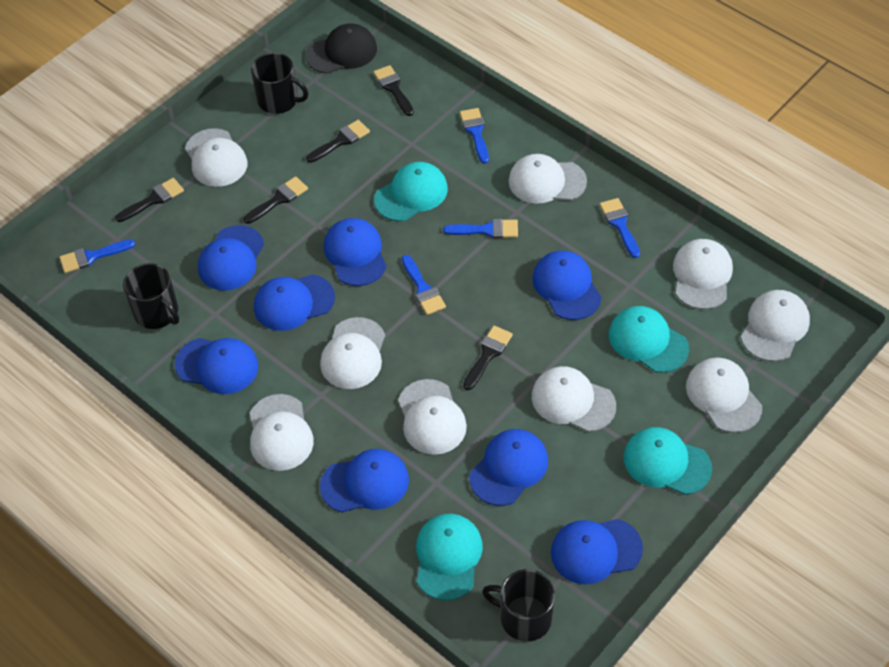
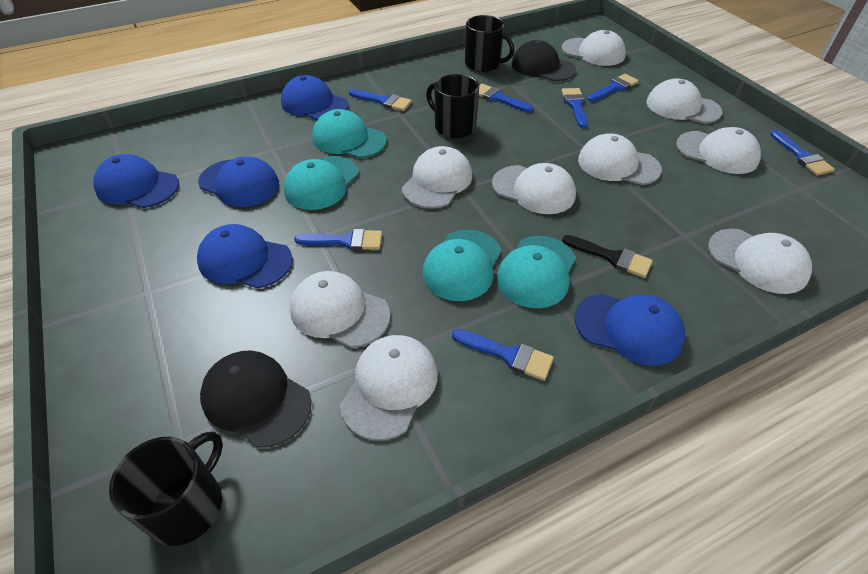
black brush: [115,178,184,222] [244,176,308,224] [306,120,370,163] [373,65,414,116] [463,325,513,390] = 5 -> [562,235,653,278] = 1
black cap: [306,23,377,74] = 1 -> [200,351,312,448] [511,40,576,81] = 2
blue brush: [59,239,135,273] [402,255,446,315] [443,219,518,239] [460,108,489,164] [599,198,640,258] = 5 -> [294,229,382,250] [349,89,412,111] [452,329,554,381] [479,84,533,112] [561,88,588,128] [587,74,639,102] [770,130,835,176] = 7
blue cap: [175,338,258,394] [198,225,264,291] [254,274,335,331] [320,449,409,512] [324,218,386,286] [469,429,548,506] [532,251,602,320] [551,519,643,585] = 8 -> [93,154,179,208] [197,224,293,288] [198,156,279,207] [281,75,348,120] [574,294,685,366] = 5

